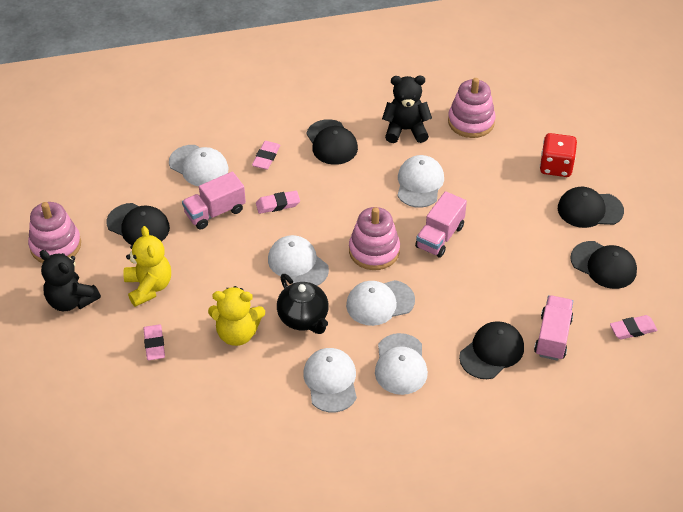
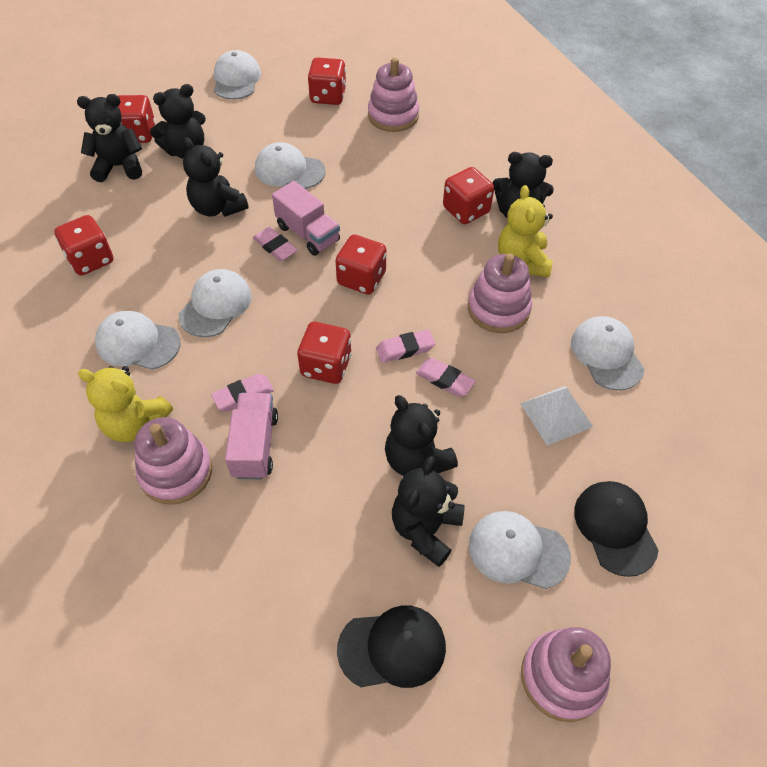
black cap: [106,203,170,245] [306,119,358,165] [459,321,524,379] [558,187,624,228] [570,241,637,289] = 5 -> [337,606,446,688] [574,481,659,577] = 2
black teapot: [277,274,329,334] = 1 -> none = 0
black teddy bear: [40,250,101,311] [382,76,432,143] = 2 -> [77,94,142,182] [150,84,206,159] [183,137,249,217] [385,395,458,476] [392,456,465,567] [493,152,554,218] = 6
pink stacking toy: [28,202,81,263] [349,207,400,270] [448,78,495,138] = 3 -> [134,417,212,505] [368,57,419,132] [468,254,532,333] [521,627,611,722] = 4
pink truck: [182,171,246,230] [415,191,467,258] [534,295,573,361] = 3 -> [225,393,278,479] [272,181,340,256] = 2
red dice: [540,133,577,177] = 1 -> [54,215,113,276] [118,95,155,143] [297,322,352,384] [308,57,346,105] [336,235,386,294] [443,167,494,224] = 6
white pyramid: none = 0 -> [520,386,593,446] = 1

